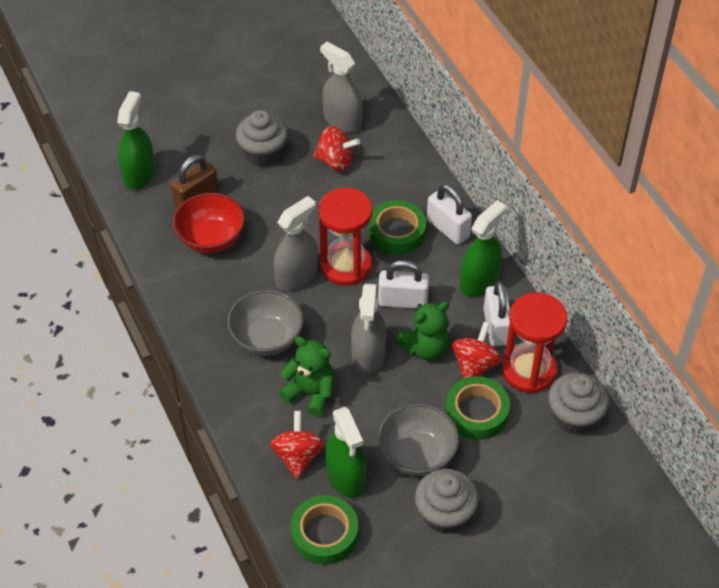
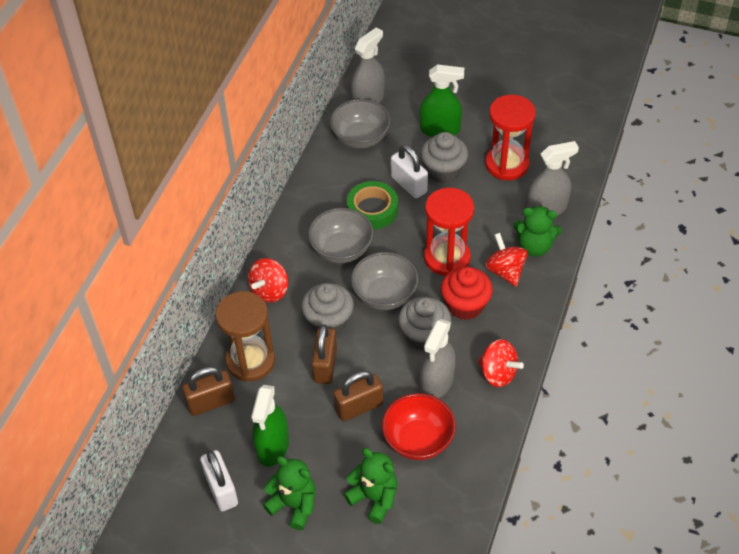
brown hourglass: none = 0 -> [215,291,275,382] = 1
brown padlock: [171,155,219,208] = 1 -> [182,367,235,416] [312,325,337,384] [334,371,383,421] = 3
green spray bottle: [117,91,155,190] [325,407,366,498] [460,200,506,297] = 3 -> [251,385,289,467] [420,64,464,137] = 2
green tape: [290,495,358,565] [368,200,426,255] [445,376,510,440] = 3 -> [347,181,398,230] = 1
green teddy bear: [279,337,334,417] [395,301,450,360] = 2 -> [263,456,316,530] [344,448,398,524] [513,206,562,257] = 3
grey bowl: [227,290,304,356] [378,403,459,476] = 2 -> [308,208,374,263] [330,99,391,149] [351,252,418,310] = 3
red cupcake: none = 0 -> [441,267,493,320] = 1
white padlock: [378,260,429,309] [427,184,472,244] [483,281,510,346] = 3 -> [200,450,238,511] [391,145,428,199] = 2

